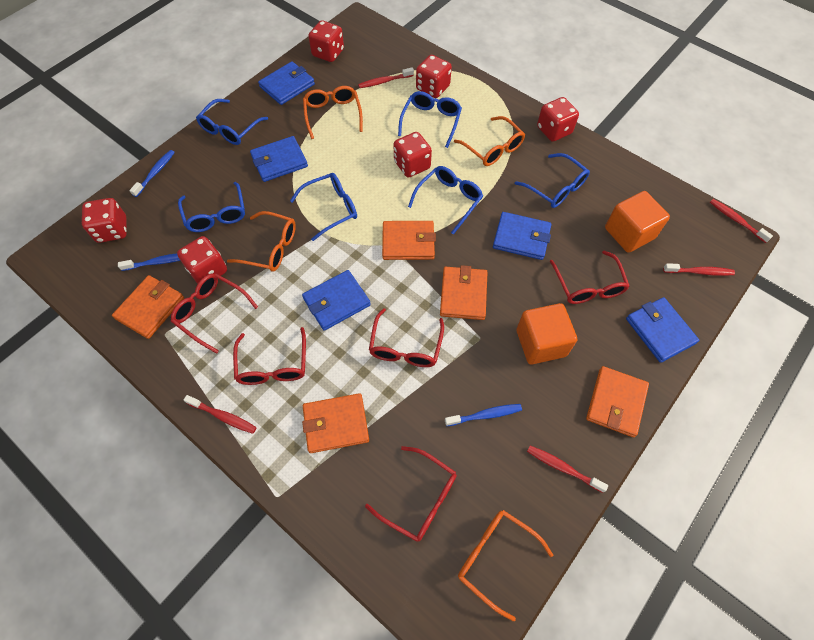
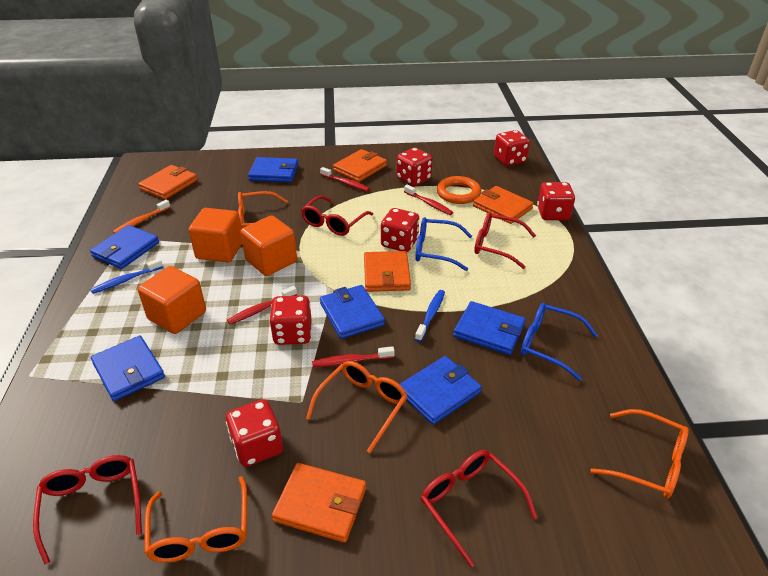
blue glasses: [178,182,245,232] [196,99,268,145] [290,173,357,241] [398,91,462,148] [408,166,483,235] [515,153,590,208] = 6 -> [415,217,472,271] [521,303,598,381] = 2
blue toothbrush: [118,253,180,271] [129,150,175,197] [445,404,522,426] = 3 -> [90,258,163,294] [415,290,445,342] = 2
blue wallet: [250,136,308,182] [258,61,315,105] [302,270,371,331] [493,212,552,260] [626,297,699,363] = 5 -> [90,225,159,269] [91,335,165,401] [248,157,298,182] [320,285,385,339] [399,356,482,425] [453,301,526,355] = 6
orange cube: [516,303,577,364] [605,191,670,253] = 2 -> [138,266,206,334] [188,208,242,262] [240,215,297,276] = 3
orange ring: none = 0 -> [437,176,481,204] = 1
orange toothbrush: none = 0 -> [113,200,170,234] = 1
red glasses: [171,273,258,354] [233,327,306,385] [365,446,457,542] [369,308,444,367] [550,251,630,304] = 5 -> [33,455,142,565] [301,196,373,236] [421,450,538,567] [474,212,536,269] = 4
red toothbrush: [184,395,257,434] [358,68,414,88] [527,446,608,493] [663,263,735,276] [710,199,773,243] = 5 -> [227,286,297,324] [312,346,395,367] [320,167,370,192] [404,184,453,215] = 4

